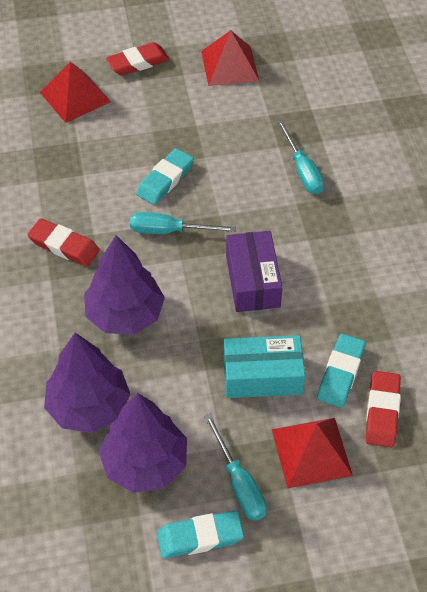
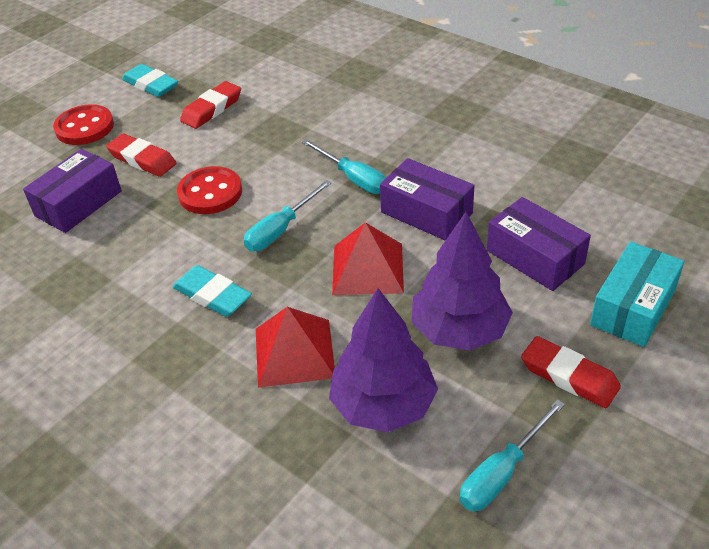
purple box: [226,231,283,312] = 1 -> [23,149,122,233] [380,158,475,241] [487,197,591,291] = 3
purple tree: [44,333,131,433] [84,235,165,335] [99,393,187,493] = 3 -> [329,288,438,432] [412,212,513,351] = 2
red button: none = 0 -> [53,104,114,145] [177,166,242,214] = 2
red pyramid: [40,62,111,123] [201,30,259,86] [272,418,353,488] = 3 -> [256,307,335,388] [332,222,404,295] = 2
turquoise eraser: [136,148,194,205] [157,510,244,559] [317,334,366,408] = 3 -> [122,64,178,97] [173,265,252,317] = 2

